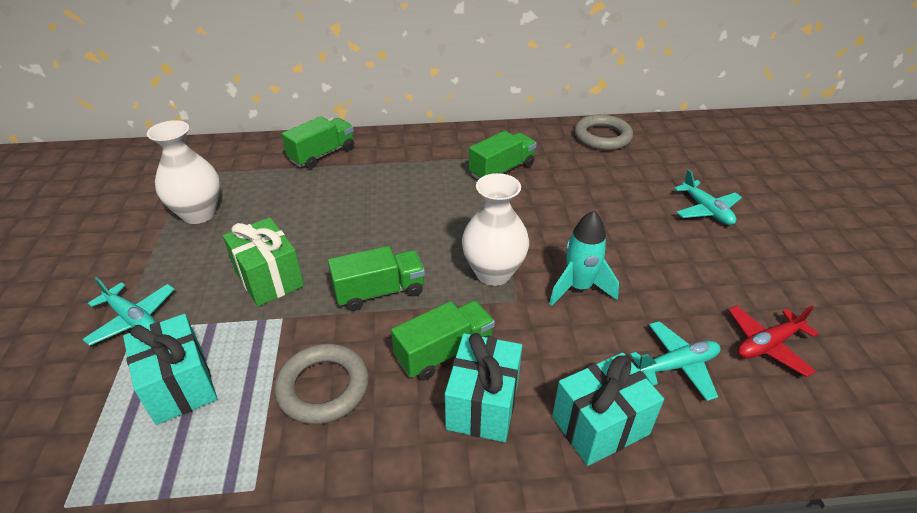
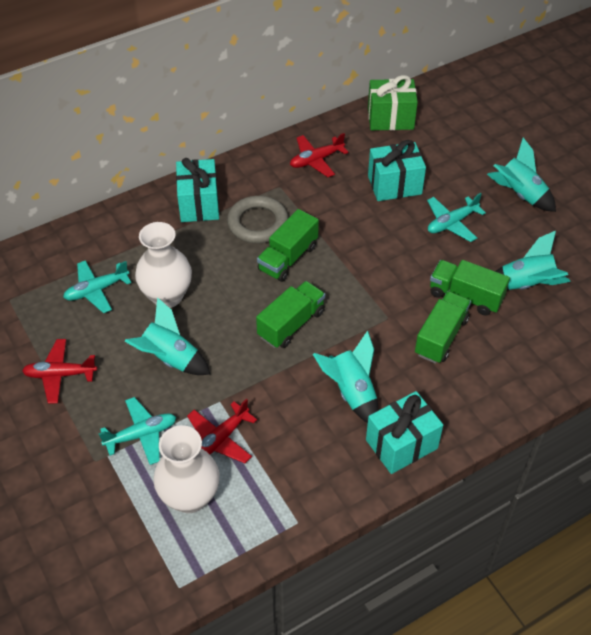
grey ring: [274,344,369,424] [574,114,633,150] = 2 -> [227,196,288,244] = 1
red plane: [728,305,819,377] = 1 -> [22,339,97,404] [187,399,257,463] [290,133,348,177] = 3
turquoise rocket: [549,211,619,306] = 1 -> [124,297,210,375] [313,331,379,423] [487,138,556,212] [495,231,571,290] = 4

